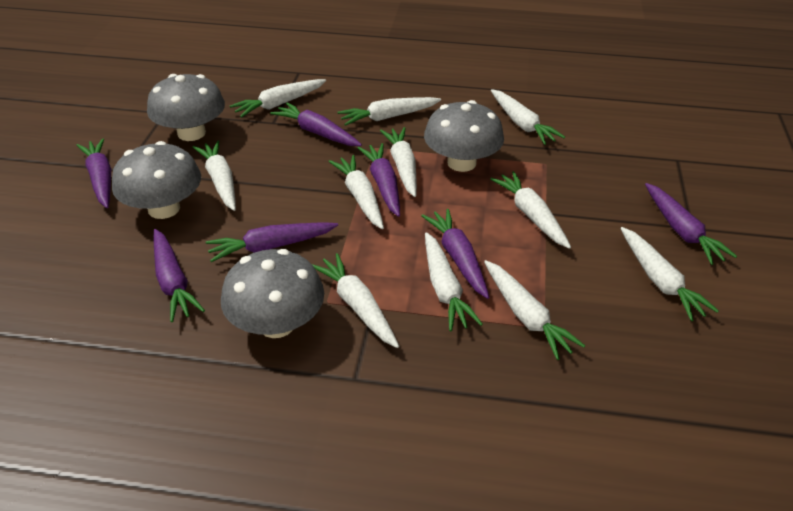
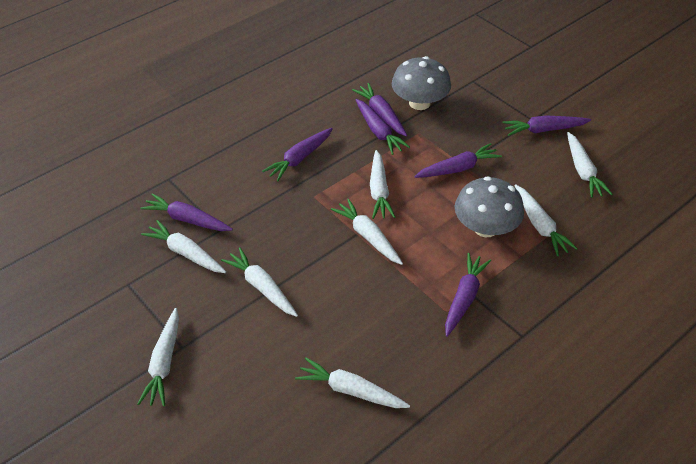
grey mushroom: [112,141,201,219] [147,74,225,141] [221,249,324,338] [424,100,504,172] = 4 -> [392,56,451,110] [455,176,524,237] = 2
white carrot: [193,140,236,211] [230,79,326,118] [312,253,399,348] [328,155,384,229] [338,97,441,126] [380,127,417,197] [425,232,483,331] [484,260,585,360] [490,171,571,249] [491,89,565,145] [621,227,719,321] = 11 -> [138,308,179,406] [141,220,226,273] [221,247,298,317] [295,357,410,408] [331,199,403,265] [370,150,395,219] [514,184,578,256] [567,132,612,198] = 8

